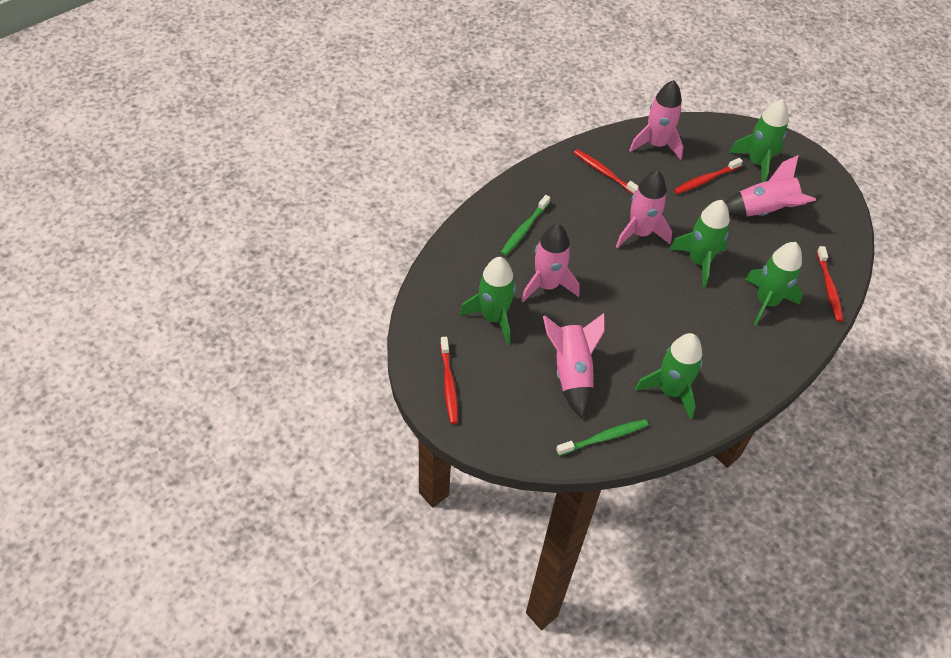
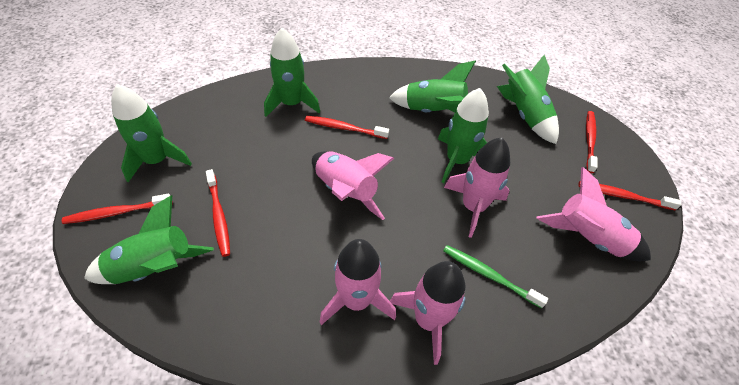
green rocket: [460,257,516,344] [635,333,702,420] [669,200,730,288] [729,99,788,182] [745,242,803,326] = 5 -> [84,195,214,284] [111,84,192,182] [264,28,320,117] [389,61,476,112] [438,88,489,183] [497,55,559,144] = 6
green toothbrush: [501,195,550,256] [556,419,648,456] = 2 -> [443,245,548,309] = 1
red toothbrush: [440,337,458,424] [574,149,638,194] [674,158,743,194] [817,246,843,322] = 4 -> [62,194,173,224] [206,169,230,257] [305,116,389,139] [578,181,682,210] [586,111,598,173] = 5

